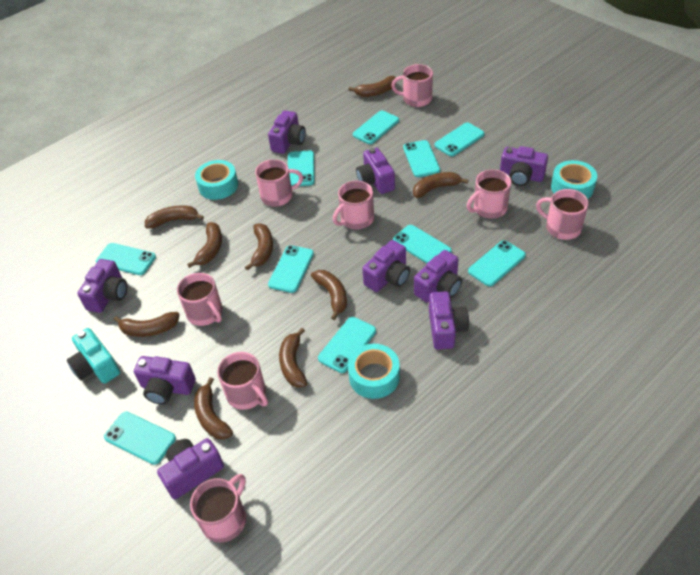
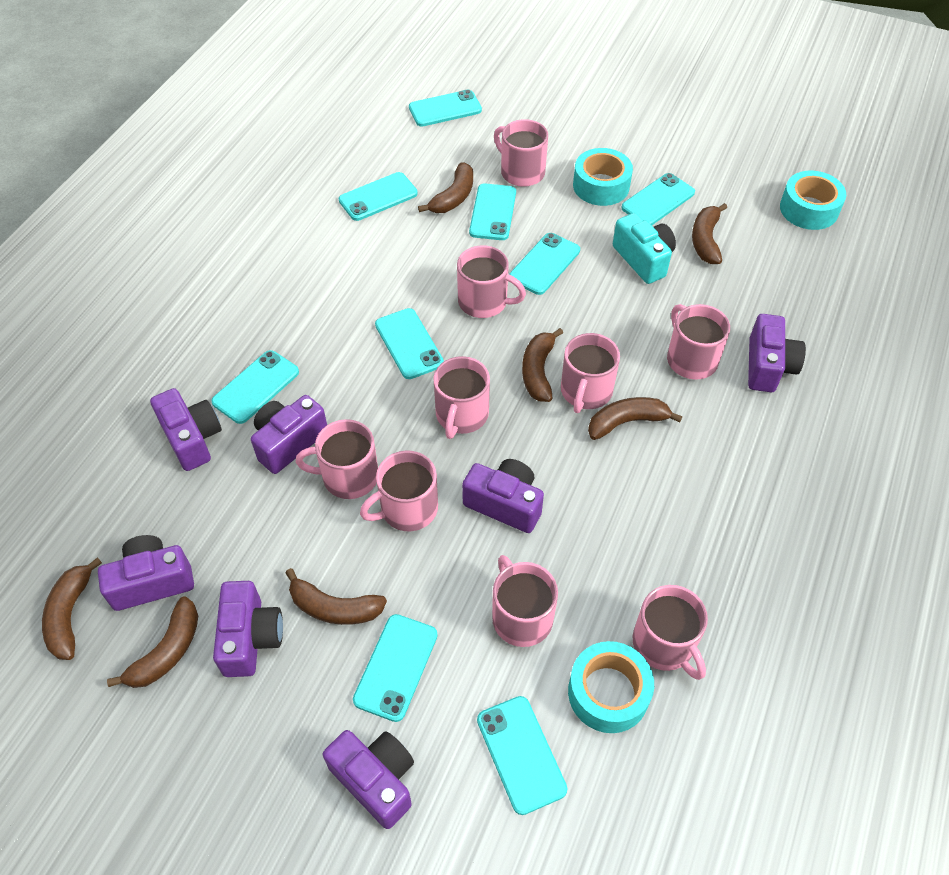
brown banana: [114,312,179,337] [145,205,204,229] [187,222,222,268] [194,377,233,439] [245,223,273,271] [279,328,307,388] [311,270,347,320] [348,76,397,97] [413,172,469,198] = 9 -> [42,557,102,660] [107,596,198,688] [285,568,387,625] [418,162,473,213] [522,328,563,402] [588,397,682,440] [692,203,727,264] = 7
pink mug: [177,273,223,326] [190,474,246,543] [217,352,268,410] [255,159,303,207] [333,181,374,229] [391,64,433,107] [467,169,511,219] [536,189,589,240] = 8 -> [296,419,378,499] [360,451,438,531] [434,356,490,439] [457,245,526,318] [492,555,558,647] [494,119,548,187] [561,333,620,413] [633,585,708,680] [667,304,730,380] = 9
purple camera: [77,259,127,313] [134,356,196,405] [157,438,224,499] [268,110,306,154] [356,148,395,194] [362,240,410,292] [414,250,462,302] [429,291,469,350] [500,146,548,186] = 9 -> [98,535,194,611] [150,388,222,471] [213,581,283,677] [251,395,327,474] [323,730,414,829] [462,459,544,533] [748,314,806,392] = 7
turquoise phone: [96,243,156,275] [104,411,176,465] [268,245,314,293] [288,150,315,186] [318,317,376,373] [353,111,399,144] [393,225,452,263] [403,140,440,177] [434,122,485,156] [468,240,526,286] = 10 -> [211,350,299,424] [339,172,418,221] [353,614,438,722] [375,308,444,379] [409,90,482,127] [469,183,516,240] [477,696,567,815] [509,233,580,295] [622,173,695,225] = 9

